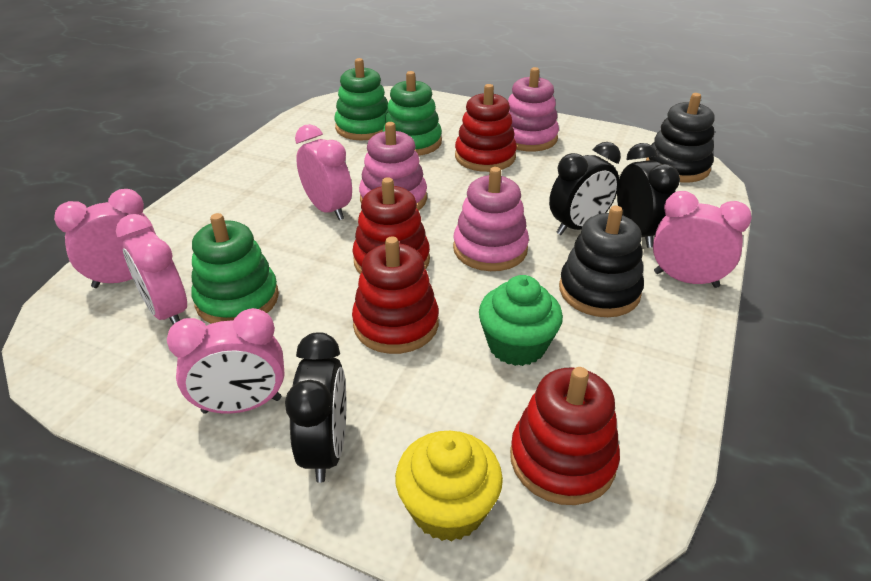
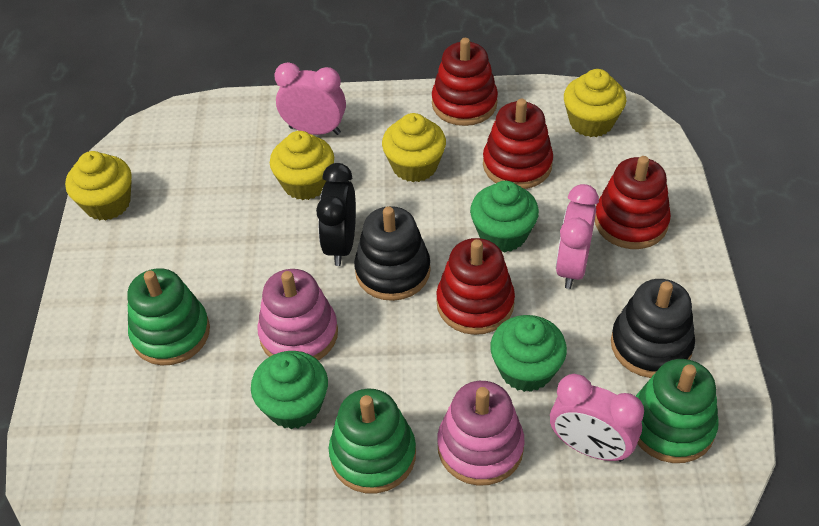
black clock: [285,332,346,483] [549,142,621,235] [617,143,680,248] = 3 -> [316,163,356,266] = 1
green cupcake: [479,275,563,366] = 1 -> [251,351,328,429] [470,181,539,252] [490,315,567,392] = 3
pink clock: [54,189,156,288] [116,214,187,324] [167,308,285,414] [295,124,352,220] [653,191,752,288] = 5 -> [274,62,346,135] [550,374,644,462] [556,184,599,289] = 3
pink stacking toy: [359,122,427,210] [453,167,529,271] [508,67,559,152] = 3 -> [257,269,338,360] [437,381,525,486] = 2
yellow cupcake: [395,431,503,542] = 1 -> [65,151,132,221] [270,131,334,200] [382,113,446,182] [564,69,626,137] = 4

